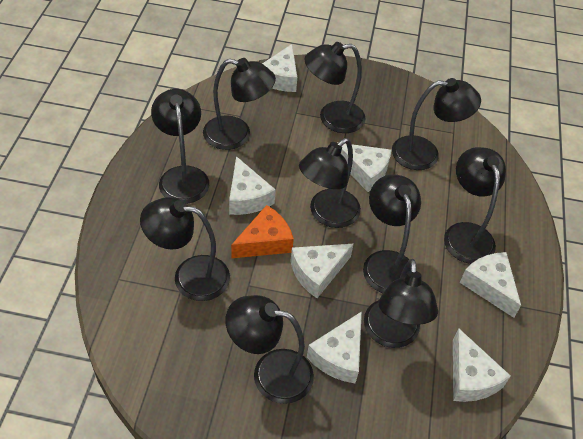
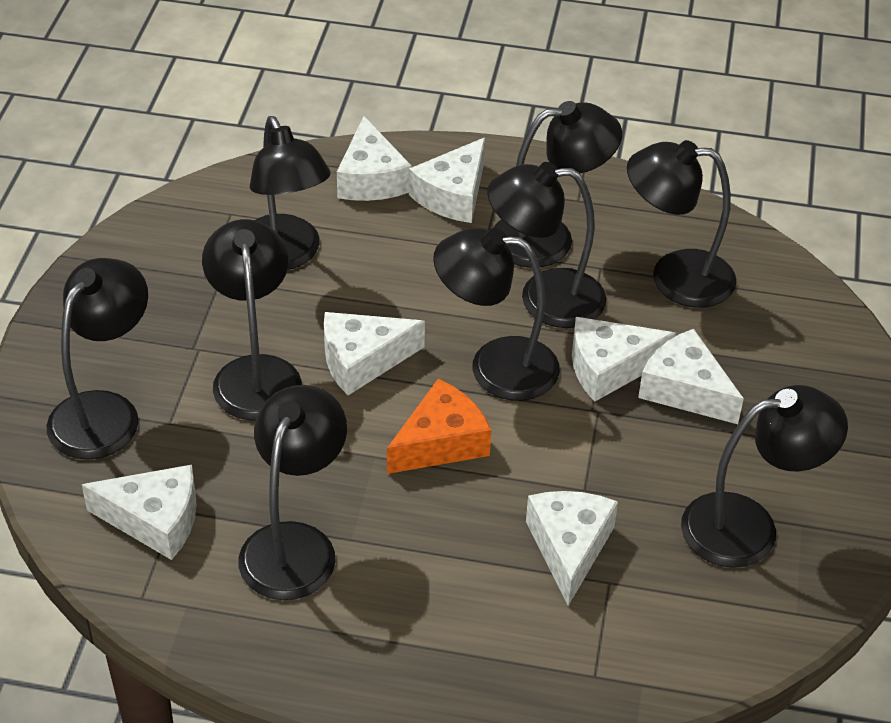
black lamp: [140,197,230,301] [151,89,209,204] [203,58,276,150] [225,295,314,404] [299,138,361,228] [304,42,366,133] [363,174,421,293] [364,259,438,348] [392,78,481,170] [444,147,506,264] = 10 -> [47,258,148,460] [202,219,302,420] [238,385,347,600] [250,116,331,270] [433,228,560,401] [487,162,606,328] [494,101,622,268] [627,140,737,308] [681,385,848,568] = 9

